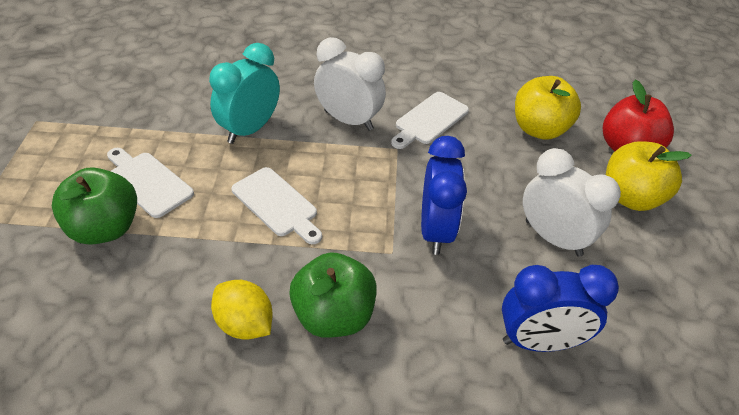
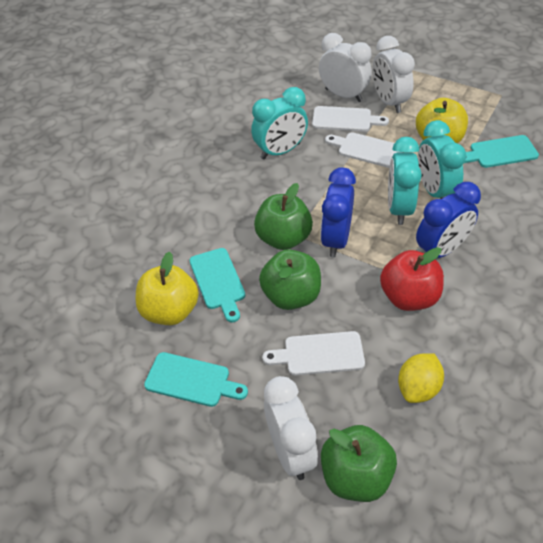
green apple: [52,167,137,244] [289,252,377,338] = 2 -> [254,183,313,250] [259,249,321,310] [321,425,397,502] = 3
turquoise clock: [209,43,280,144] = 1 -> [251,87,308,160] [388,137,422,225] [418,120,466,199] = 3
turquoise cutting board: none = 0 -> [144,352,248,407] [190,248,245,322] [464,135,539,168] = 3
white clock: [314,37,386,131] [523,148,621,257] = 2 -> [264,376,318,480] [319,33,372,102] [373,36,415,113] = 3

